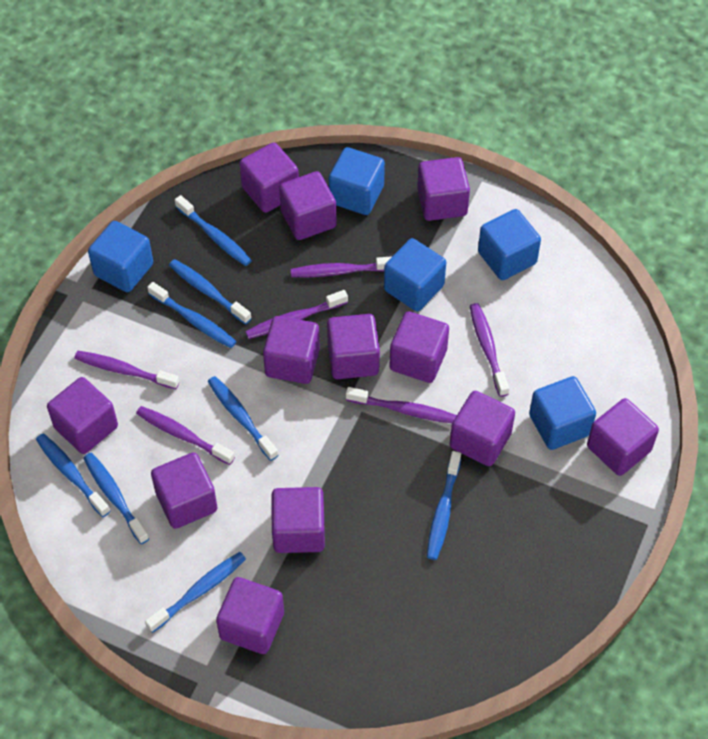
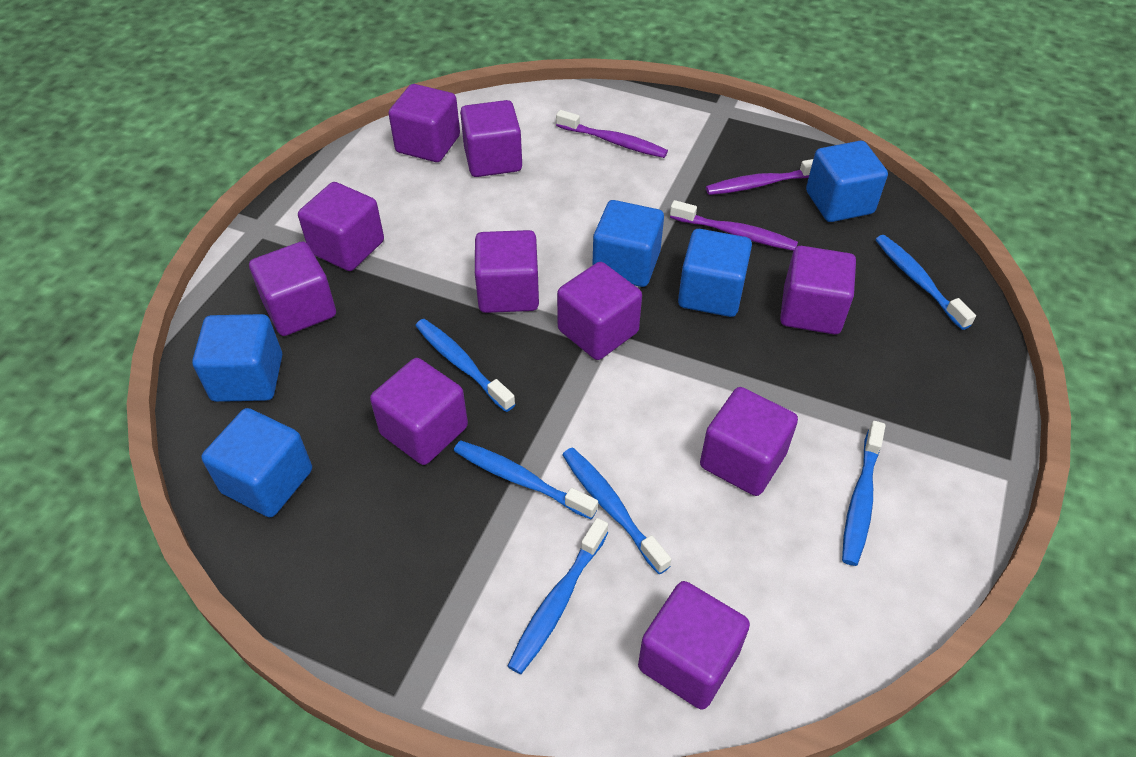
blue toothbrush: [36,434,110,517] [83,453,149,544] [145,552,246,633] [147,282,237,348] [169,259,252,324] [175,195,252,266] [208,376,278,461] [427,451,461,560] = 8 -> [415,319,515,412] [454,440,598,520] [508,518,608,674] [562,447,671,574] [842,421,886,566] [875,235,976,330] = 6
purple cube: [47,377,118,454] [151,452,217,529] [216,577,284,654] [239,142,299,213] [263,316,320,384] [272,487,325,553] [279,171,337,240] [327,314,380,379] [389,312,449,383] [417,157,470,221] [450,391,515,466] [587,398,659,476] = 12 -> [249,241,336,336] [298,182,384,271] [370,358,468,465] [389,84,460,162] [460,100,522,177] [475,230,539,313] [557,262,642,360] [638,581,750,710] [700,387,798,496] [780,246,856,334] = 10
purple toothbrush: [74,351,179,389] [136,406,235,465] [245,290,348,339] [291,256,392,277] [346,387,457,423] [470,303,509,397] = 6 -> [556,110,668,158] [670,200,798,251] [706,159,813,195] = 3

